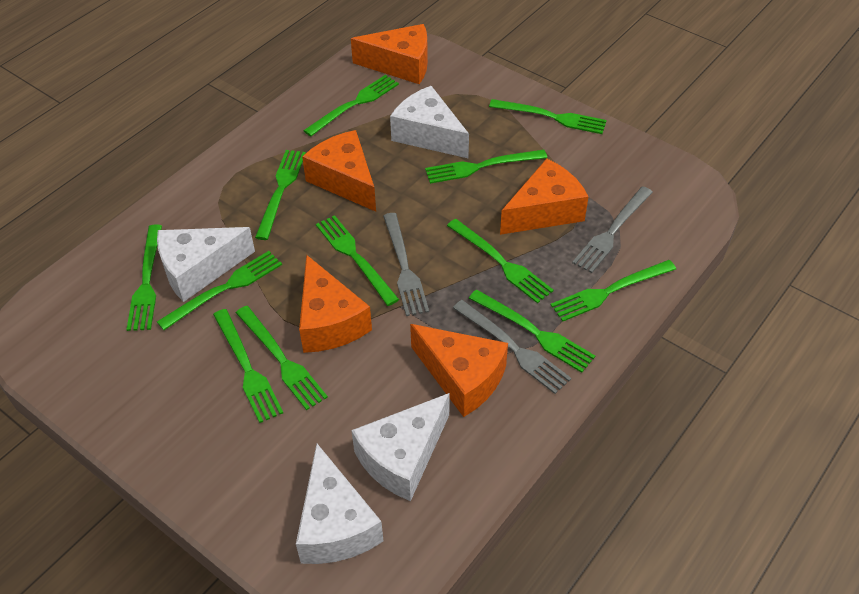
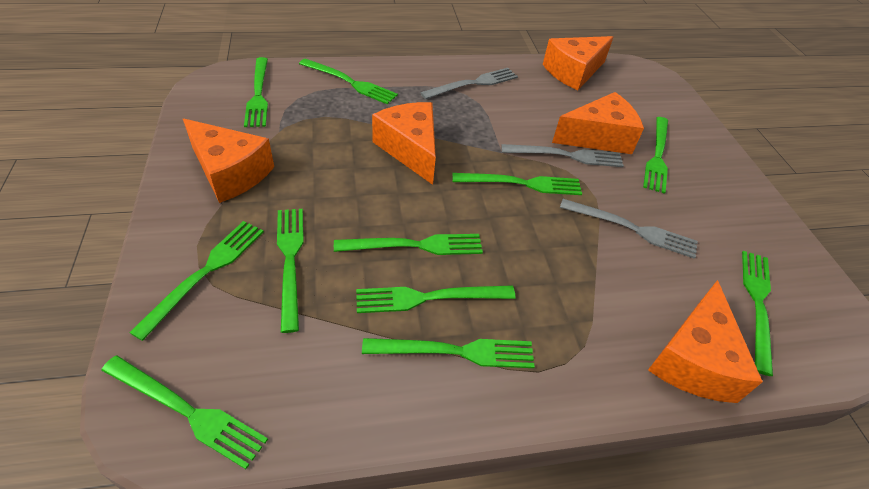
green fork: [126,224,162,331] [157,251,282,330] [213,309,283,423] [236,306,328,410] [255,150,306,240] [303,75,399,136] [316,215,399,306] [425,150,547,184] [447,219,554,304] [469,290,595,373] [489,99,607,134] [551,260,676,322] = 12 -> [101,356,268,469] [129,221,264,341] [244,57,268,127] [277,209,304,333] [299,59,398,104] [334,234,483,255] [356,285,516,313] [362,338,535,368] [452,173,582,195] [643,117,668,194] [742,251,773,376] = 11
white cheese: [157,227,255,302] [296,444,383,564] [351,393,450,501] [390,86,469,158] = 4 -> none = 0

